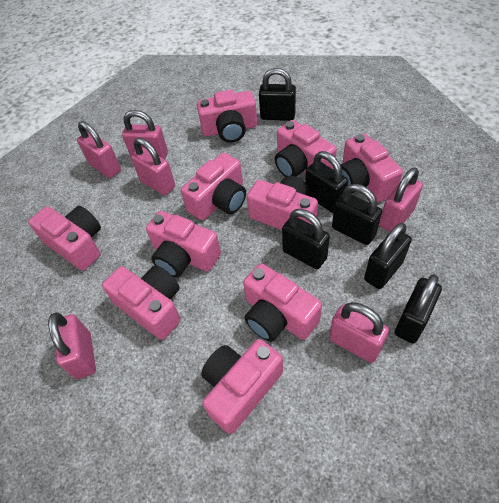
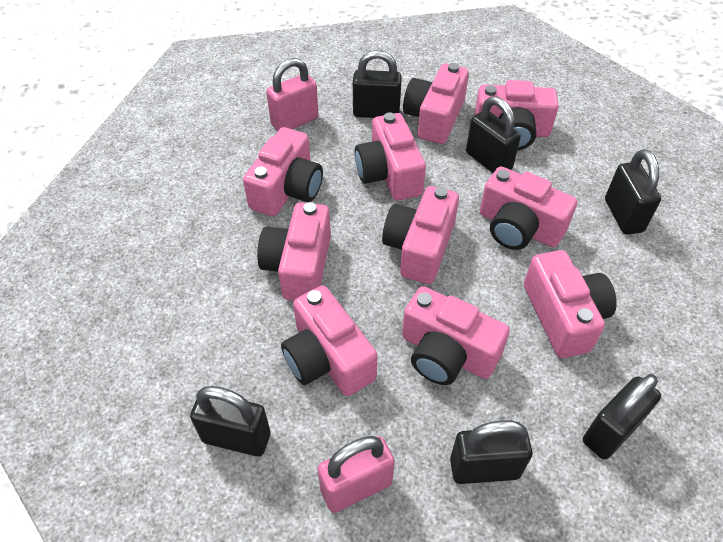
pink padlock: [48,312,96,379] [77,121,121,178] [122,110,168,159] [131,138,175,196] [329,302,389,363] [379,168,423,232] = 6 -> [266,58,319,131] [317,436,395,513] = 2

